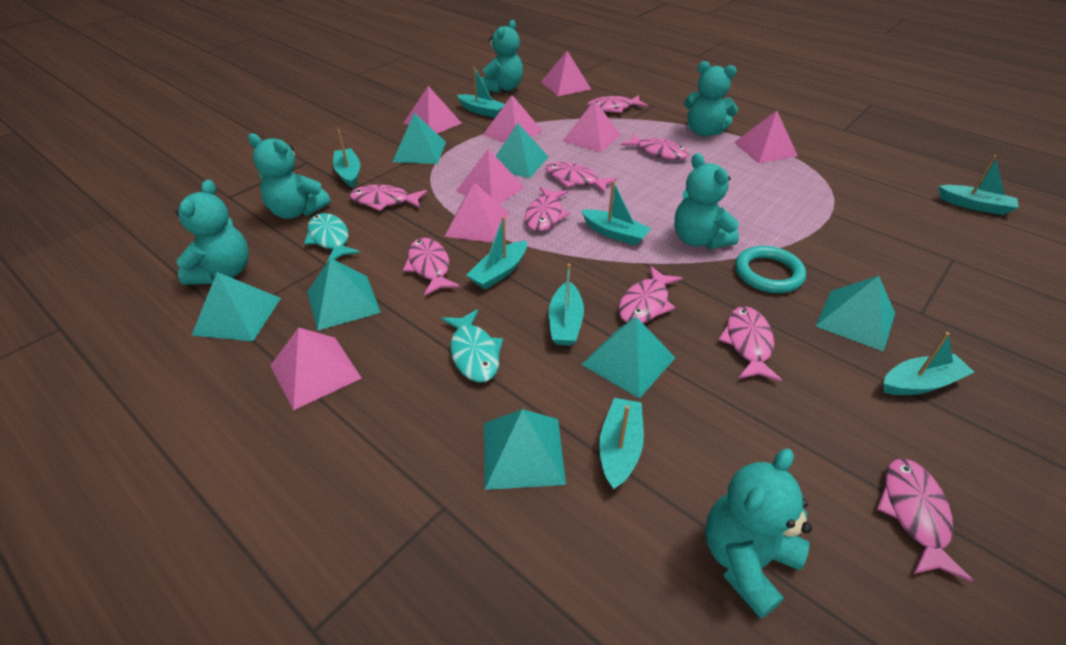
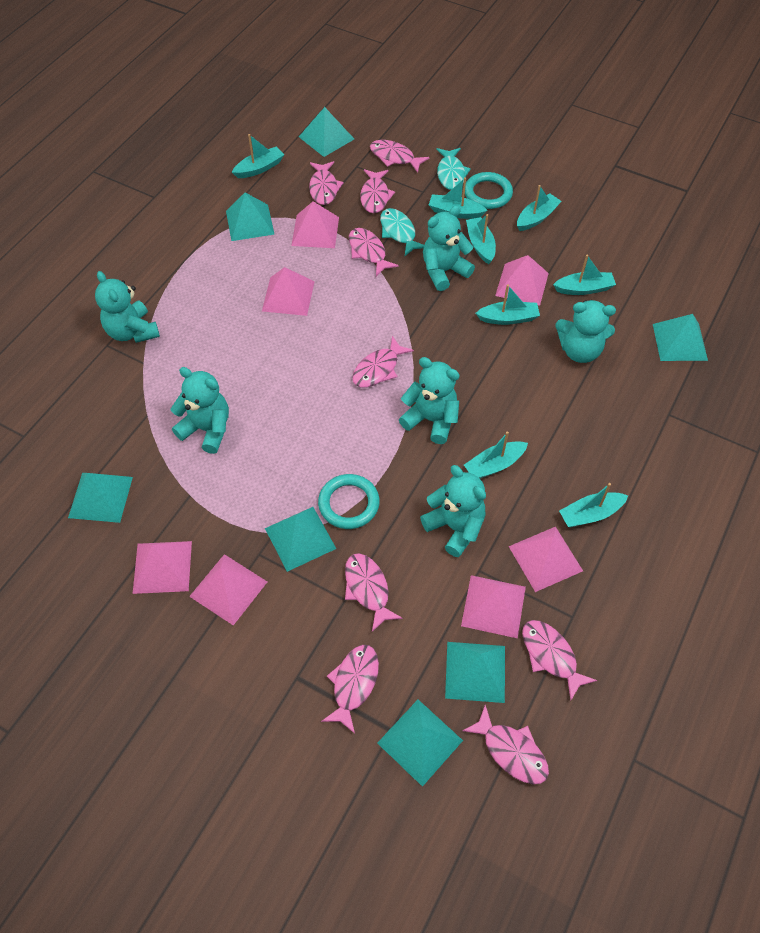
pink pyramid: [270,327,362,410] [404,86,462,133] [444,183,509,242] [456,149,525,204] [483,95,543,143] [541,51,591,96] [563,100,621,153] [734,111,798,163] = 8 -> [133,541,192,594] [189,554,267,625] [262,267,314,316] [291,201,339,248] [461,575,526,638] [495,255,549,306] [509,527,583,592] = 7
turquoise ring: [735,246,806,293] = 1 -> [318,474,380,529] [465,172,513,209] = 2

